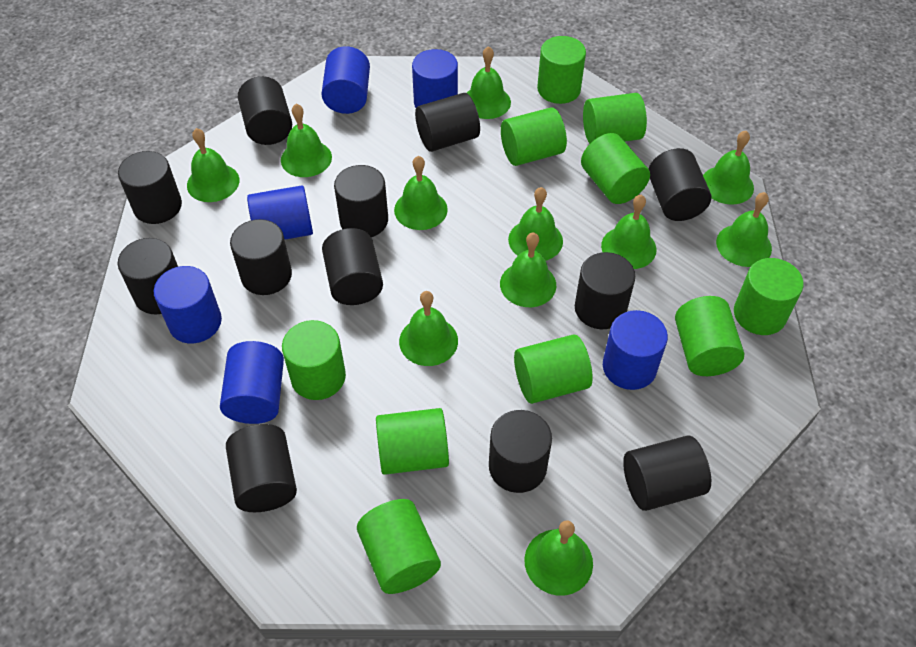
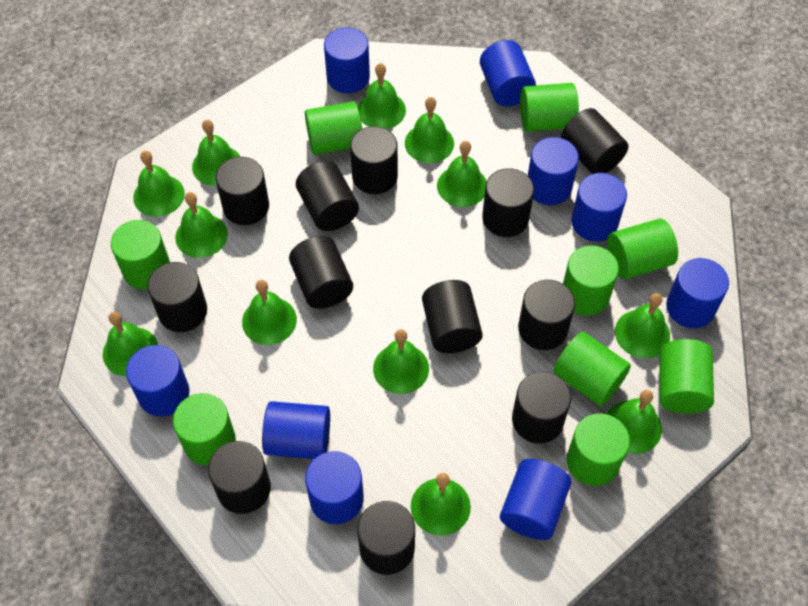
blue cylinder: [154,266,222,343] [220,341,284,424] [247,185,313,240] [321,46,370,114] [412,49,458,108] [603,310,668,390] = 6 -> [126,345,189,417] [262,401,330,459] [305,451,364,524] [324,27,370,93] [480,40,536,106] [500,459,572,540] [528,137,579,205] [571,173,627,242] [666,258,729,328] = 9
green bell: [187,128,239,202] [281,104,332,177] [394,156,448,230] [399,291,458,366] [467,46,511,119] [500,233,556,307] [508,187,563,261] [524,520,593,596] [601,195,656,269] [703,131,754,205] [716,192,772,267] = 11 -> [103,311,158,376] [133,151,185,217] [175,192,228,258] [192,120,241,186] [242,280,297,345] [358,63,406,129] [373,329,429,394] [405,97,454,163] [411,473,471,536] [437,141,487,207] [607,390,662,454] [615,293,670,358] = 12
green cylinder: [282,320,346,400] [357,499,441,594] [376,408,449,475] [501,107,567,166] [514,334,593,404] [537,36,586,104] [581,133,650,204] [583,93,647,144] [675,296,744,376] [734,258,804,335] = 10 -> [111,220,170,290] [173,393,236,466] [305,101,362,155] [520,83,579,132] [553,332,631,406] [563,245,619,316] [567,413,630,486] [607,219,678,279] [660,339,714,414] = 9

